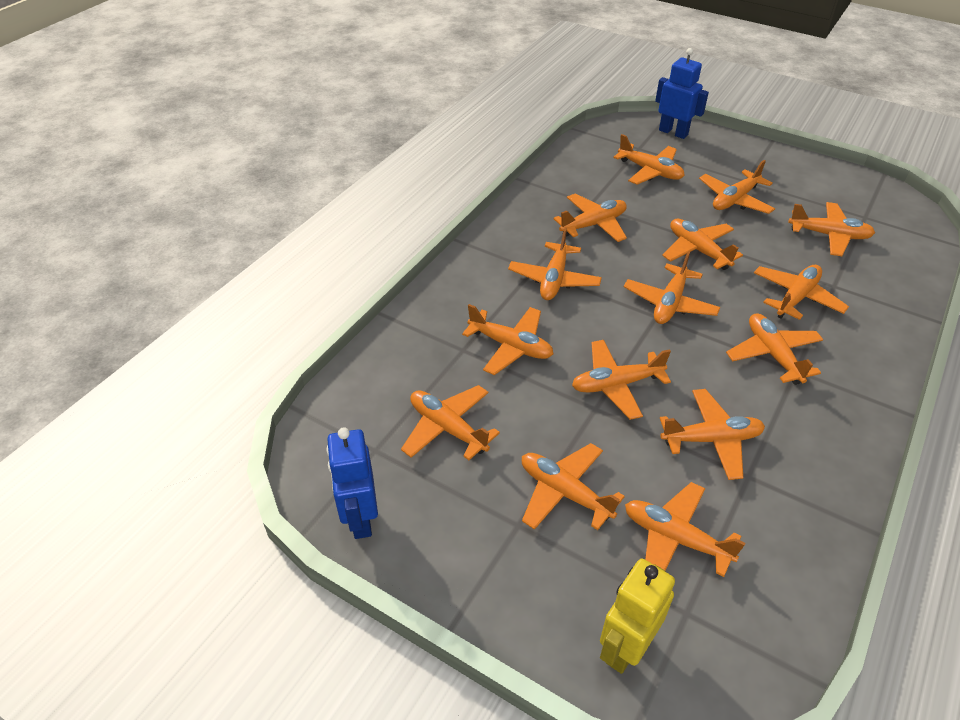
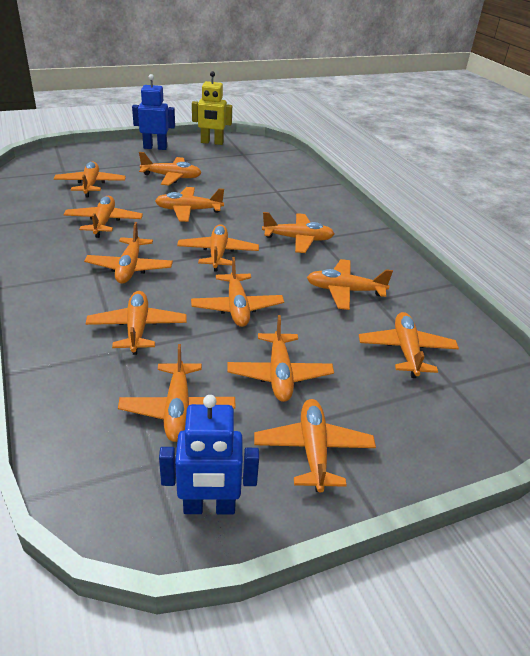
orange plane: [401,385,500,460] [462,304,553,375] [508,228,602,300] [522,443,625,530] [553,193,627,242] [572,340,671,420] [613,134,685,185] [624,251,720,324] [625,482,745,577] [660,389,765,480] [662,219,743,270] [699,160,775,214] [726,313,824,385] [754,265,849,320] [788,202,875,256] = 15 -> [54,162,126,198] [63,196,143,238] [84,222,173,284] [86,291,187,355] [118,344,236,442] [139,152,202,186] [155,187,224,222] [177,224,259,271] [191,257,284,327] [228,315,334,402] [254,399,376,492] [262,212,334,253] [307,259,393,310] [359,312,459,378] = 14

